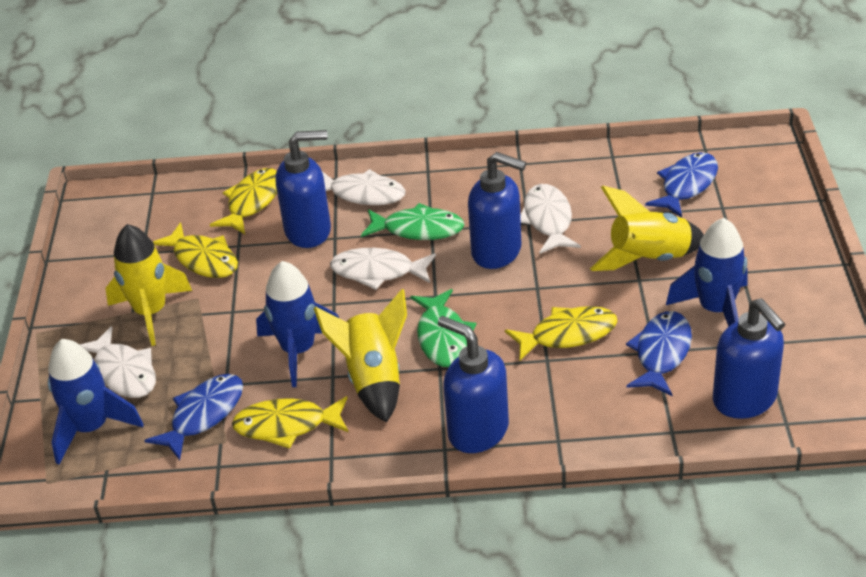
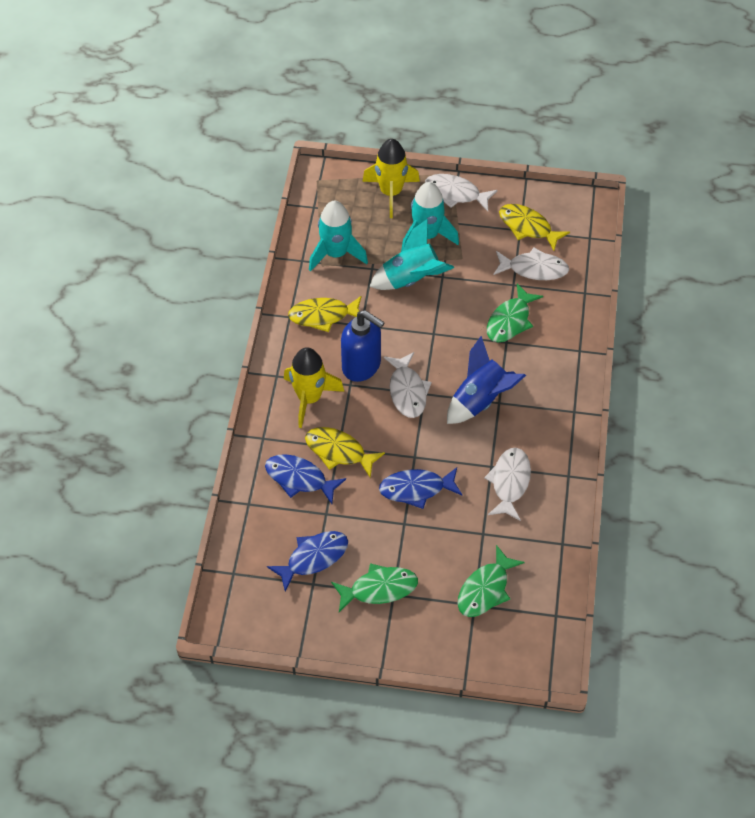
blue rocket: [48,339,144,464] [256,261,339,387] [666,218,748,327] = 3 -> [447,336,526,424] = 1
blue soap dispenser: [275,130,331,248] [438,316,509,453] [468,152,526,269] [713,298,785,419] = 4 -> [341,310,385,382] = 1
green fish: [361,203,464,240] [410,289,476,367] = 2 -> [331,563,418,612] [458,545,525,617] [487,284,543,343] = 3
turquoise rocket: none = 0 -> [309,201,368,272] [369,219,454,290] [401,182,459,252] = 3
yellow fish: [153,222,238,278] [210,168,277,234] [232,396,348,449] [505,306,617,360] = 4 -> [288,296,362,332] [305,427,385,477] [499,204,570,251] = 3
yellow rocket: [105,224,192,346] [314,289,407,423] [590,186,704,271] = 3 -> [284,347,344,428] [362,139,420,218] = 2

